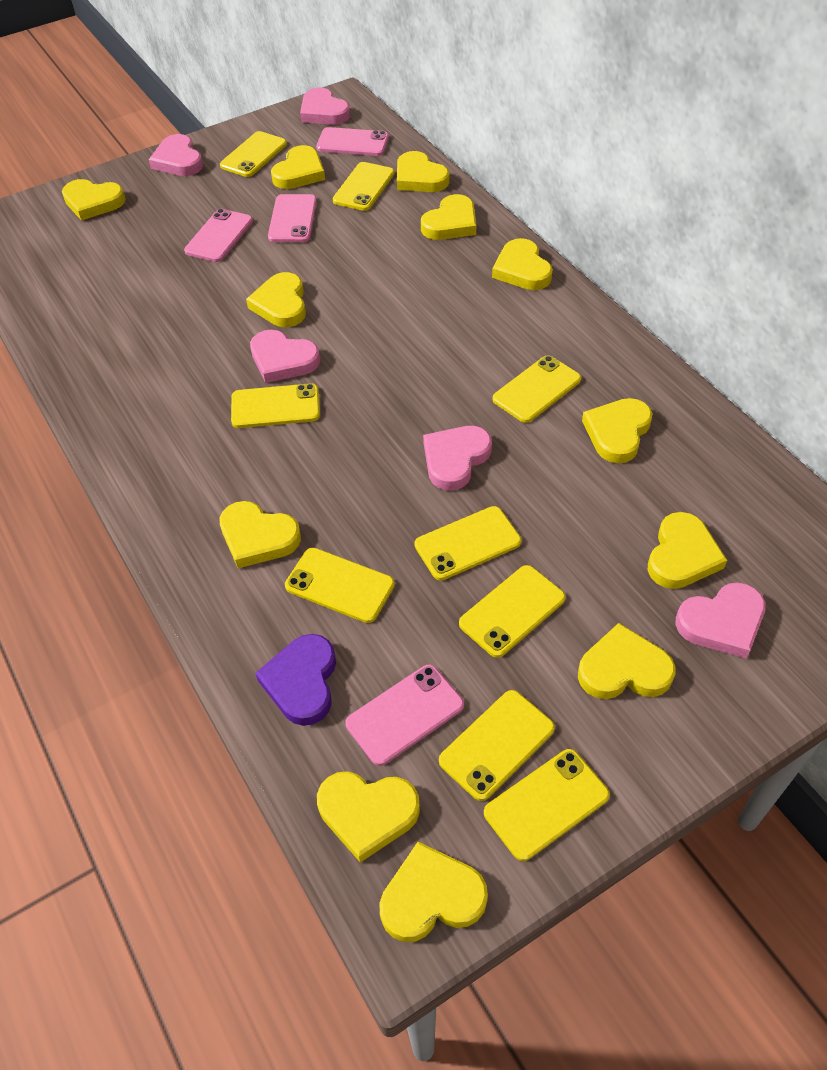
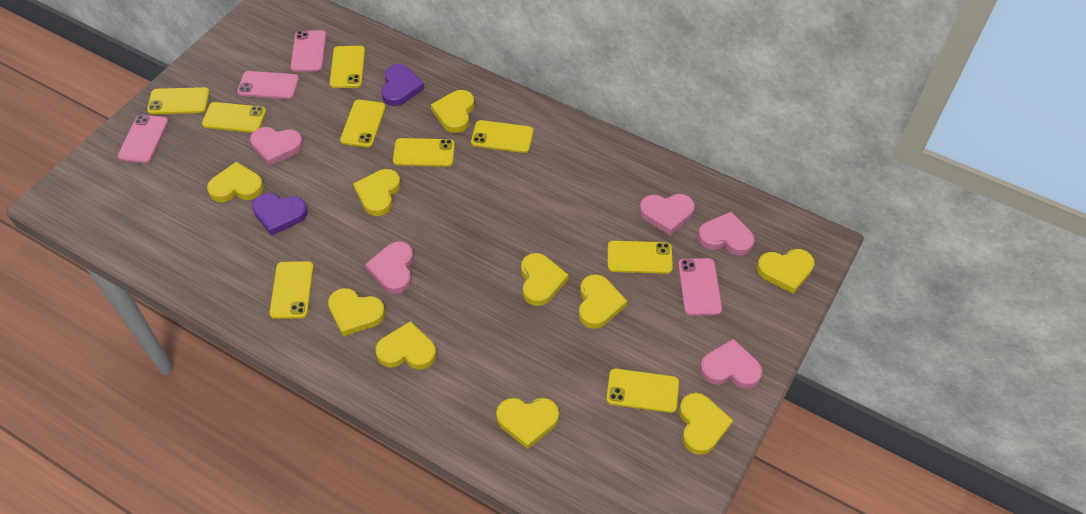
purple heart: [255,634,336,726] = 1 -> [252,193,308,236] [381,64,424,106] = 2
yellow heart: [62,179,126,221] [219,501,301,568] [246,272,306,327] [271,145,325,189] [317,771,420,862] [379,842,488,942] [397,151,449,192] [421,194,476,240] [492,238,553,290] [578,623,675,699] [582,398,652,463] [648,512,727,589] = 12 -> [207,162,264,202] [328,288,385,336] [353,169,401,216] [376,321,436,370] [431,90,474,133] [496,398,559,449] [521,253,569,306] [579,274,627,329] [679,393,733,455] [757,249,814,294] = 10

